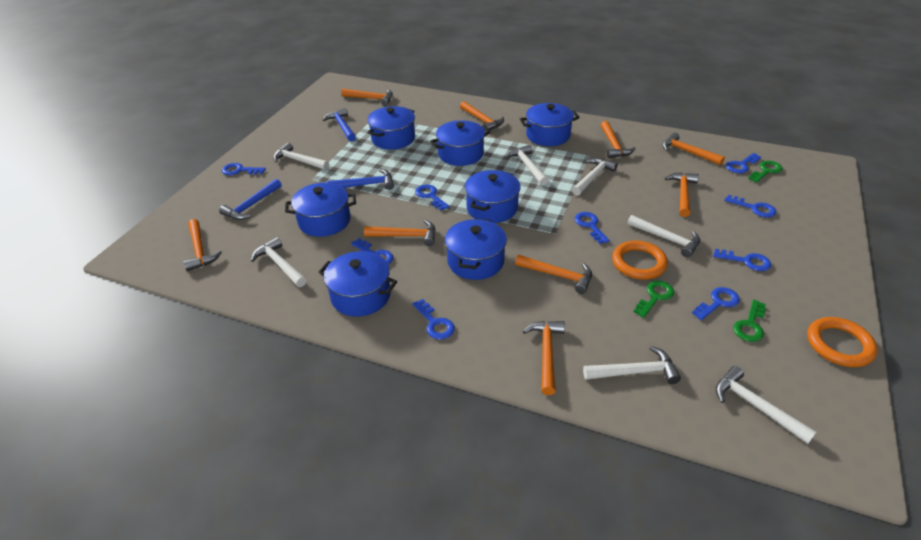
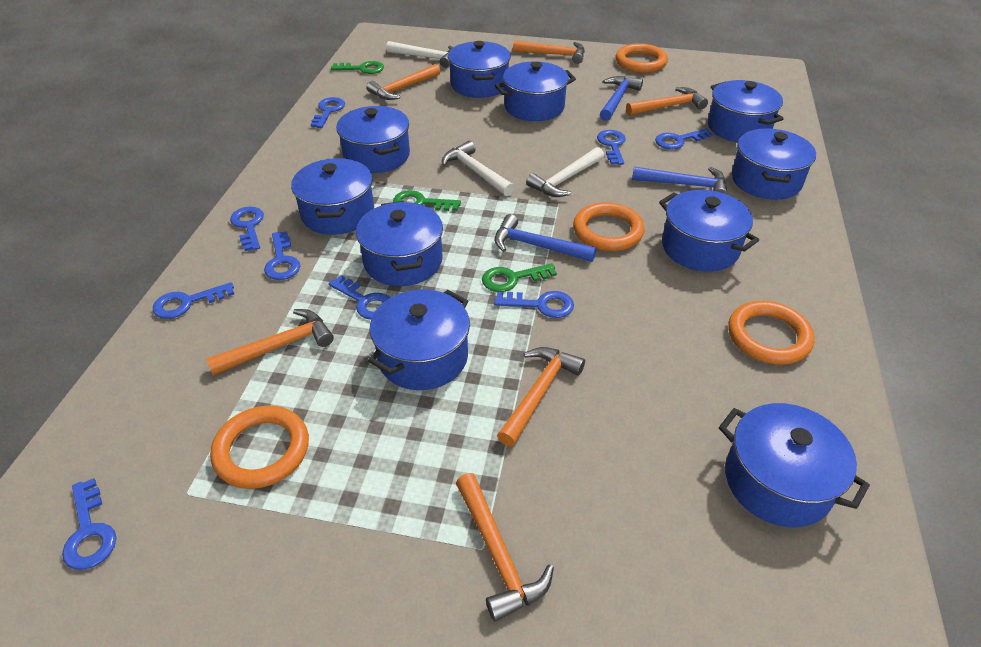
blue pot: [285,182,356,237] [318,251,397,317] [368,106,415,150] [430,120,490,166] [445,218,507,280] [465,170,521,223] [520,103,580,146] = 7 -> [291,158,374,235] [336,106,410,173] [356,201,443,286] [368,289,470,390] [448,41,511,98] [495,61,576,121] [659,190,759,272] [708,80,784,142] [719,403,870,527] [732,128,816,200] = 10
orange hammer: [184,219,222,271] [341,89,393,106] [364,220,436,246] [460,101,504,132] [515,255,592,294] [523,321,565,395] [601,121,636,158] [662,132,725,165] [665,172,699,217] = 9 -> [206,309,334,375] [367,64,440,100] [456,473,554,622] [497,347,585,446] [513,40,585,64] [626,87,708,115] = 6
orange ring: [612,240,668,280] [807,317,878,367] = 2 -> [210,406,309,489] [573,202,645,251] [615,43,668,73] [728,301,815,365] = 4
white hammer: [251,237,306,287] [273,143,329,170] [506,145,548,185] [572,158,618,196] [583,346,681,384] [627,215,700,258] [716,366,817,444] = 7 -> [386,41,454,68] [442,141,515,196] [526,147,604,197] = 3

